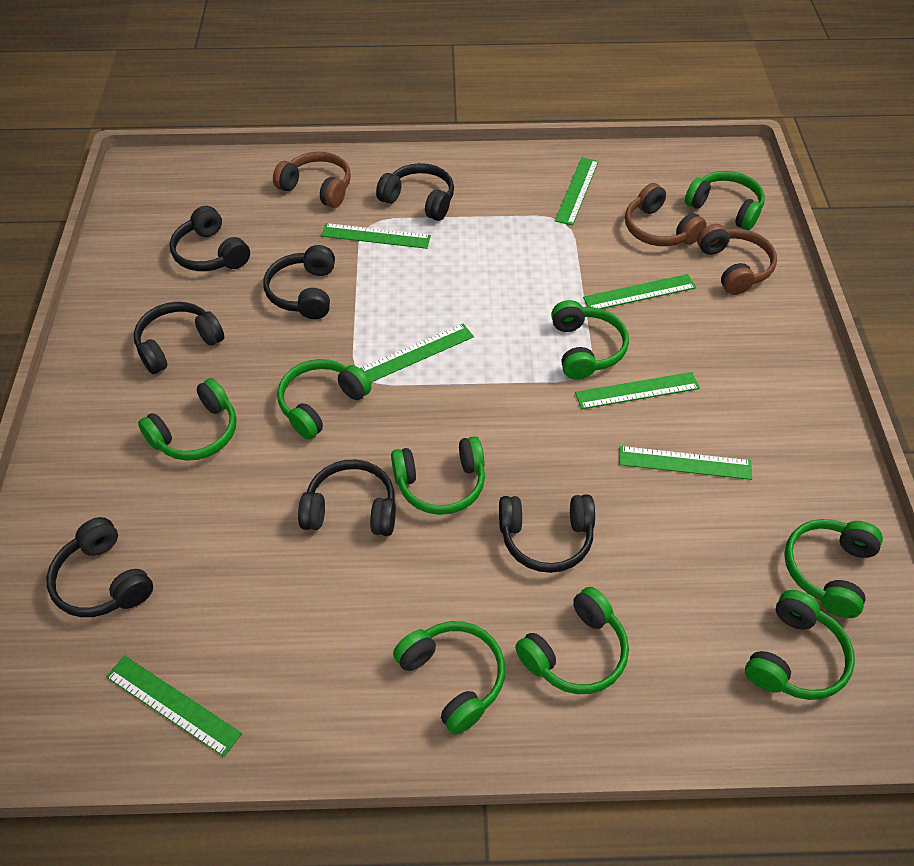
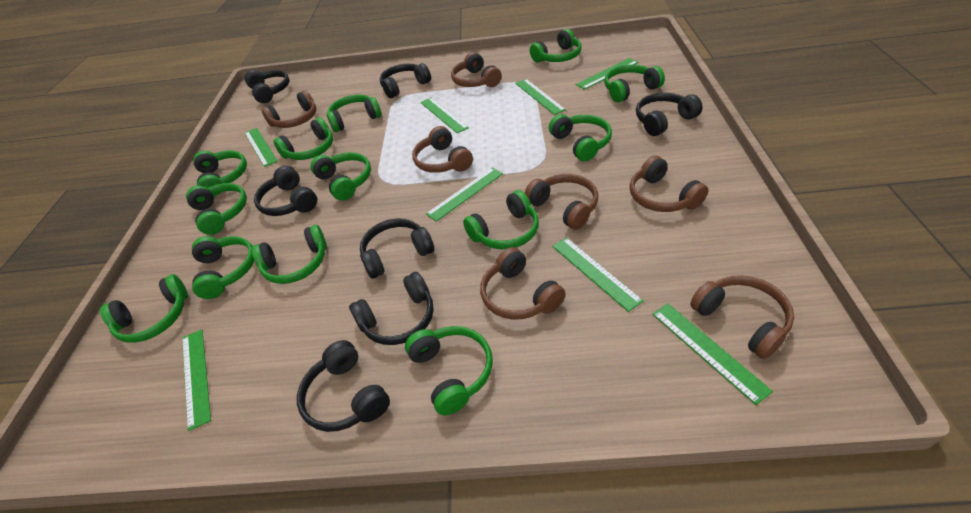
brown headphones: [273,152,351,208] [625,183,707,246] [697,224,777,295] = 3 -> [261,90,316,128] [412,126,473,173] [451,52,502,87] [480,247,565,320] [525,174,598,230] [629,156,709,212] [690,275,794,359] = 7
green headphones: [138,378,237,461] [277,359,371,440] [391,436,485,515] [393,621,505,735] [515,587,629,694] [551,300,629,379] [685,171,765,230] [745,590,855,700] [784,519,883,618] = 9 -> [100,274,188,343] [186,183,247,235] [192,236,254,299] [193,150,247,196] [252,225,327,284] [273,117,333,160] [311,152,371,201] [327,95,381,132] [405,326,493,415] [463,190,539,249] [530,29,582,63] [549,114,612,161] [604,64,665,102] = 13
green ruler: [106,655,242,757] [321,223,431,249] [360,324,474,383] [555,157,599,225] [575,372,700,409] [583,274,696,309] [619,446,752,480] = 7 -> [182,329,211,431] [245,128,278,167] [420,98,469,133] [426,168,503,222] [515,79,566,115] [552,237,643,312] [576,58,638,90] [653,304,773,405] = 8

